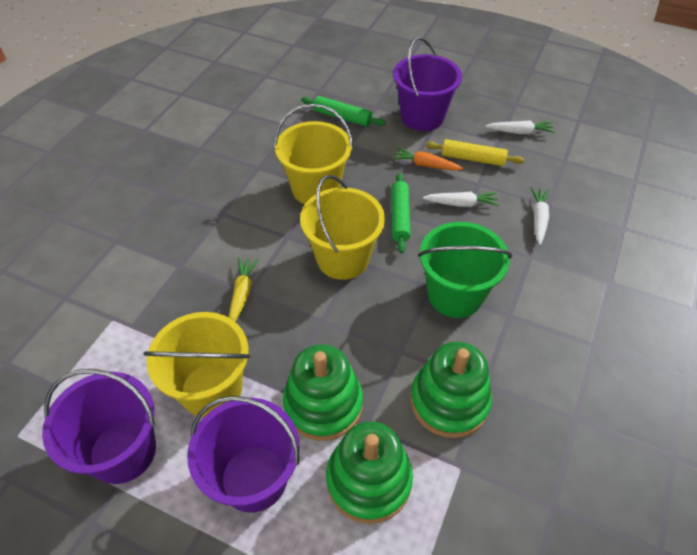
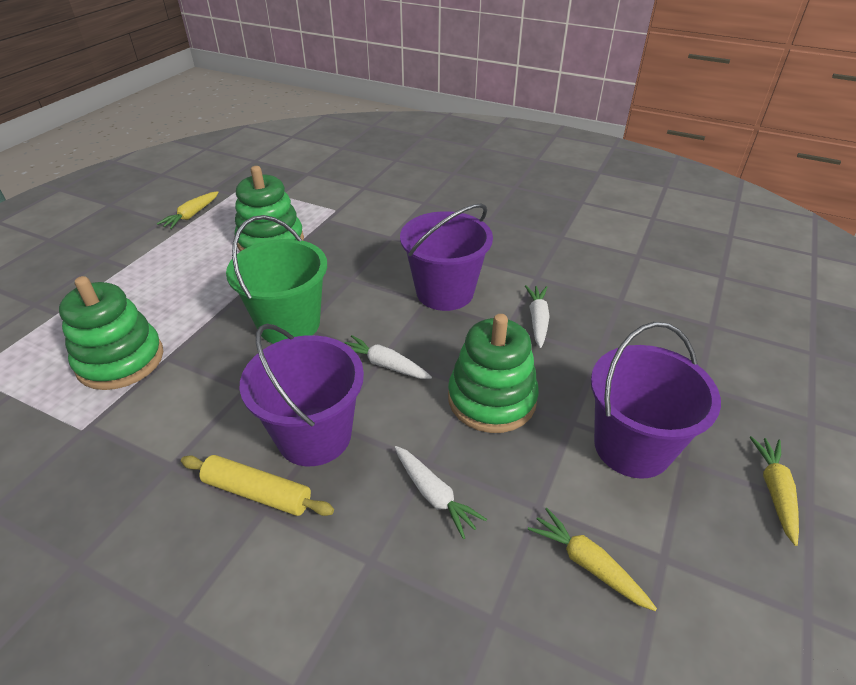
green rolling pin: [301,96,386,127] [391,173,411,253] = 2 -> none = 0
orange carrot: [392,147,463,171] = 1 -> none = 0
yellow bucket: [143,312,250,418] [274,104,353,204] [300,175,385,280] = 3 -> none = 0
yellow carrot: [228,258,258,322] = 1 -> [157,191,219,229] [528,508,657,611] [750,436,799,546] = 3

